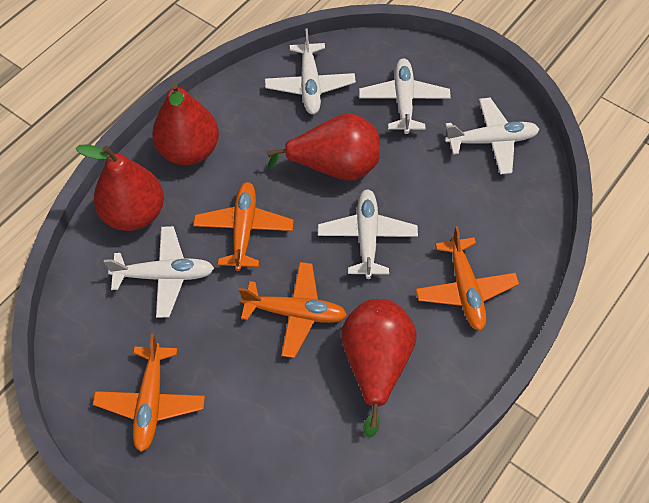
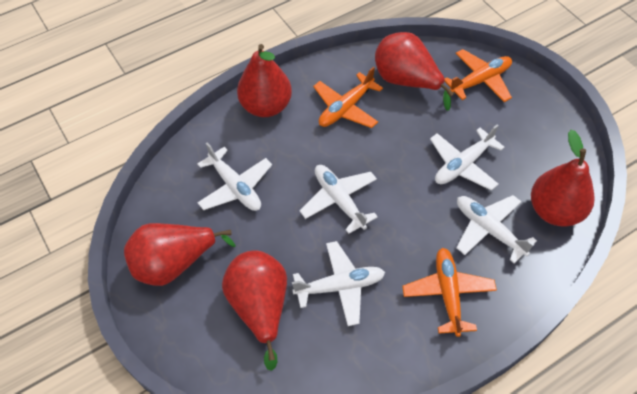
orange plane: [93,334,205,452] [193,182,294,271] [239,262,347,358] [415,226,519,331] = 4 -> [313,67,383,128] [402,248,497,337] [444,49,512,102] = 3
red pear: [76,144,164,231] [152,82,219,165] [267,113,380,181] [341,299,417,438] = 4 -> [124,223,235,286] [222,250,287,371] [237,44,292,117] [375,32,454,111] [531,129,595,226] = 5

